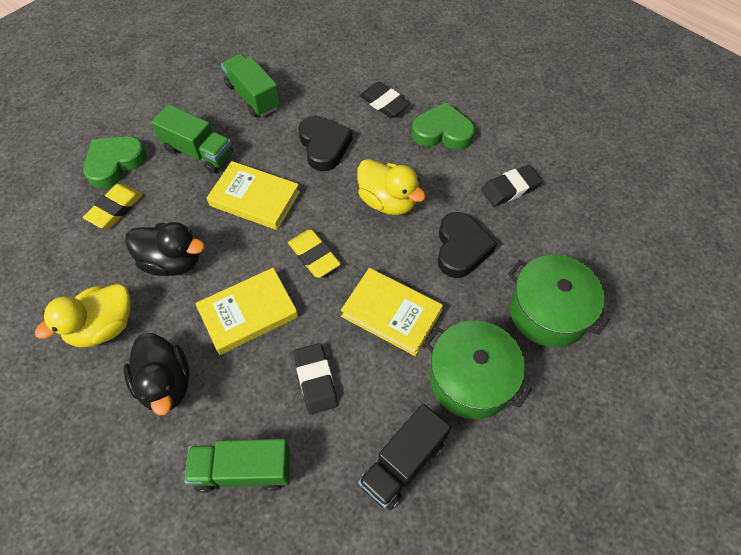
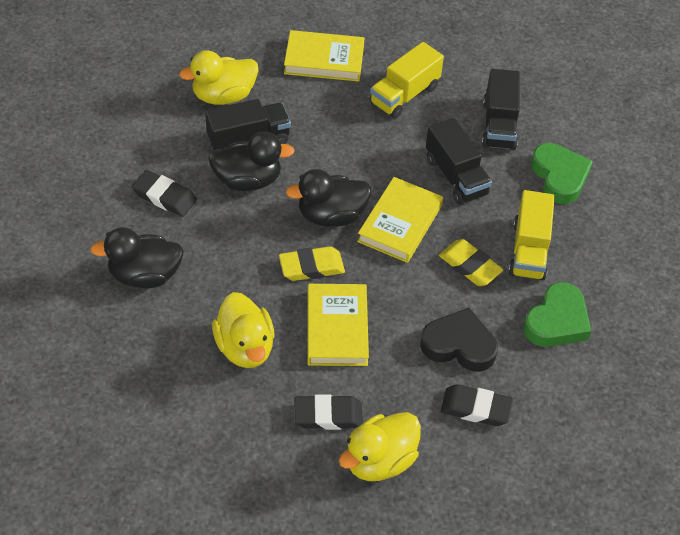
black duck: [124,333,190,415] [125,222,205,276] = 2 -> [90,227,184,288] [208,131,295,191] [286,169,371,227] = 3
black heart: [298,116,352,171] [438,212,497,278] = 2 -> [420,308,498,372] = 1
black truck: [358,404,451,510] = 1 -> [205,99,291,151] [426,118,492,205] [482,69,520,150] = 3
green pot: [424,321,532,419] [508,255,610,347] = 2 -> none = 0
green truck: [151,104,233,173] [184,439,290,493] [221,54,280,117] = 3 -> none = 0
yellow duck: [35,284,131,347] [357,159,426,215] = 2 -> [179,50,258,105] [212,292,275,368] [339,412,421,481] = 3
yellow truck: none = 0 -> [370,42,444,119] [508,190,555,281] = 2

